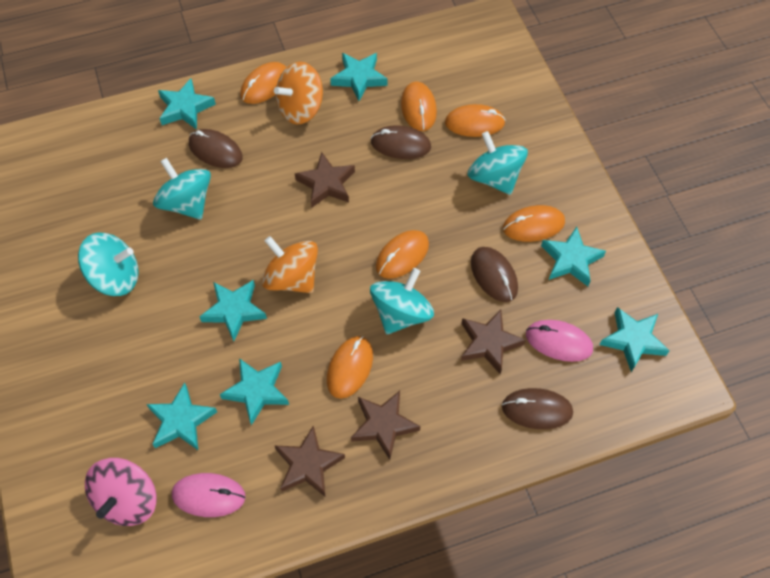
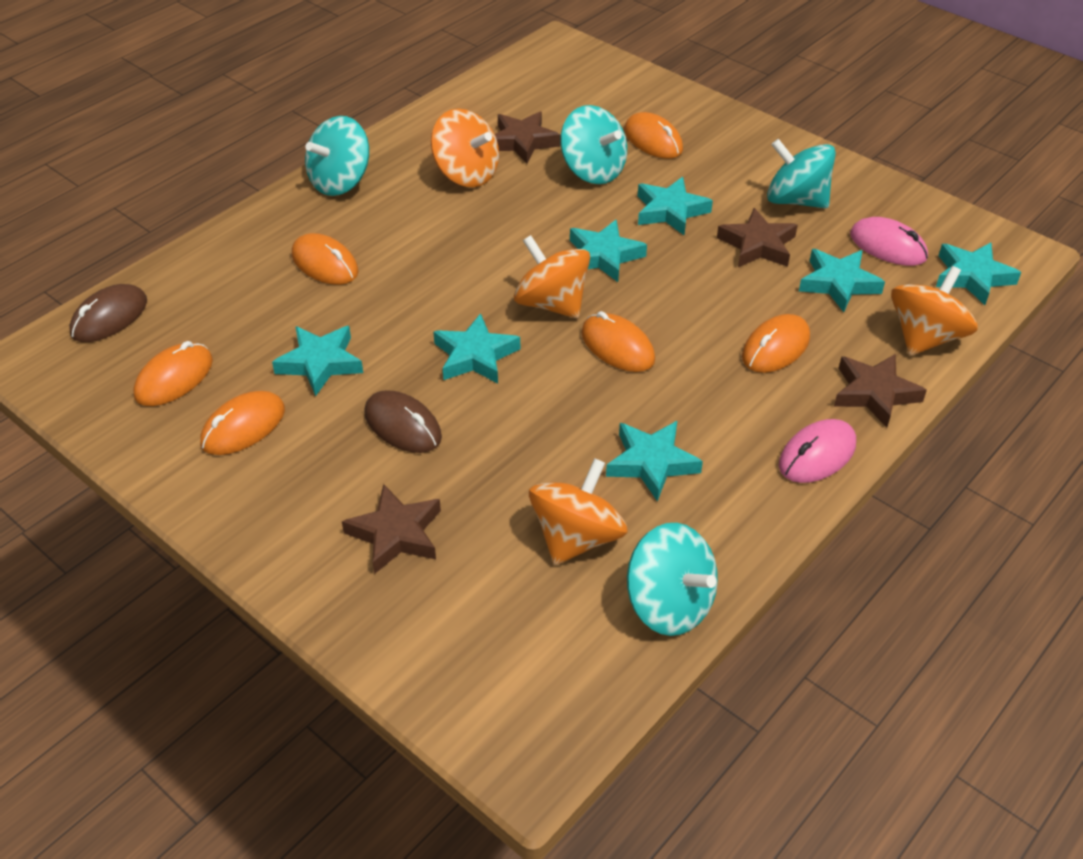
brown mouse: [189,129,243,168] [371,125,431,159] [471,247,518,302] [502,388,573,429] = 4 -> [69,284,147,342] [364,390,442,453] = 2
orange spinning top: [262,236,318,293] [274,62,323,125] = 2 -> [431,109,499,187] [514,235,590,318] [529,458,628,565] [891,266,978,356] = 4
pink spinning top: [85,458,157,526] = 1 -> none = 0

